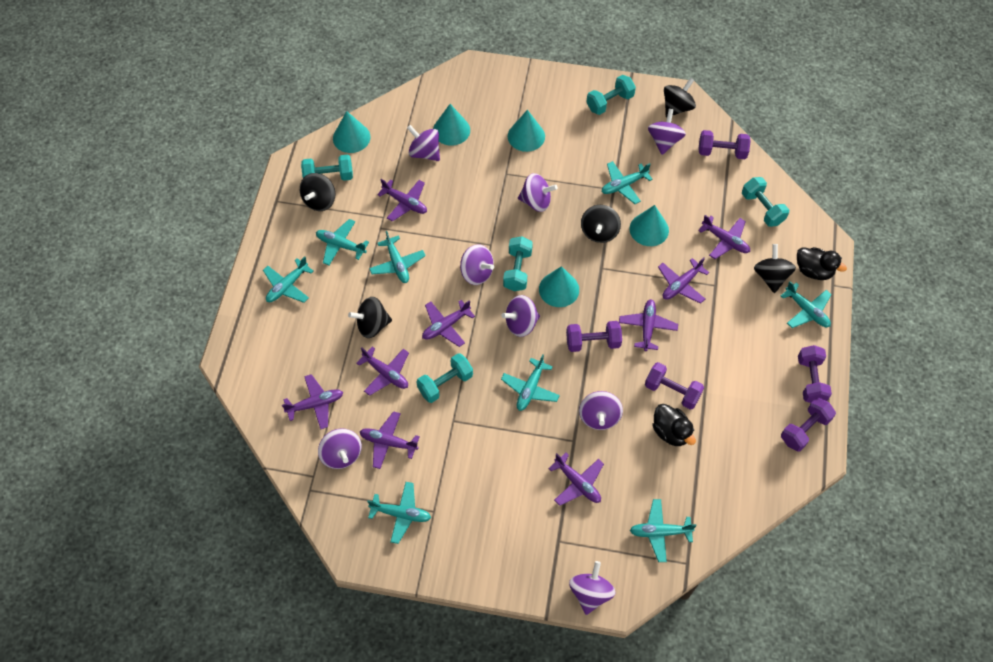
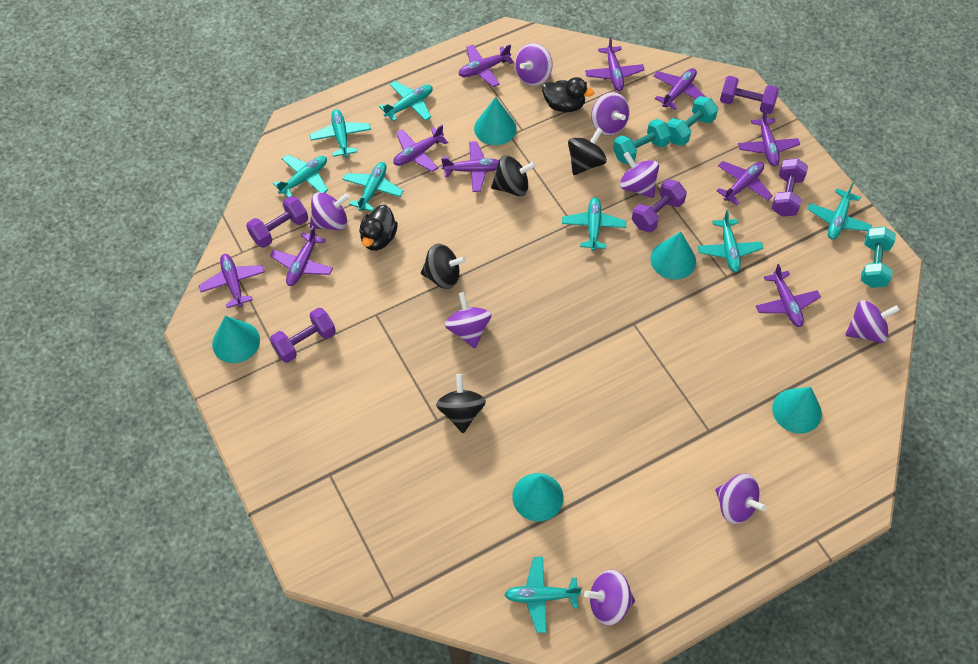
black spinning top: [300,173,335,211] [348,297,392,338] [581,205,621,243] [664,78,696,117] [754,244,796,293] = 5 -> [421,244,466,289] [436,374,486,433] [491,155,536,196] [568,128,607,175] = 4
purple plane: [282,374,343,430] [356,346,409,396] [360,411,420,469] [377,179,427,222] [422,300,475,347] [548,452,604,506] [619,299,678,351] [658,257,709,304] [698,215,750,259] = 9 -> [199,254,265,308] [270,226,333,286] [393,125,448,172] [441,141,499,192] [458,44,514,87] [585,37,644,91] [653,68,706,110] [716,161,773,205] [738,109,800,166] [756,264,821,327] = 10
turquoise dumbbell: [301,155,353,181] [417,353,473,403] [503,236,533,291] [586,75,636,115] [742,177,789,227] = 5 -> [613,119,671,164] [667,96,718,146] [861,226,896,288] = 3

